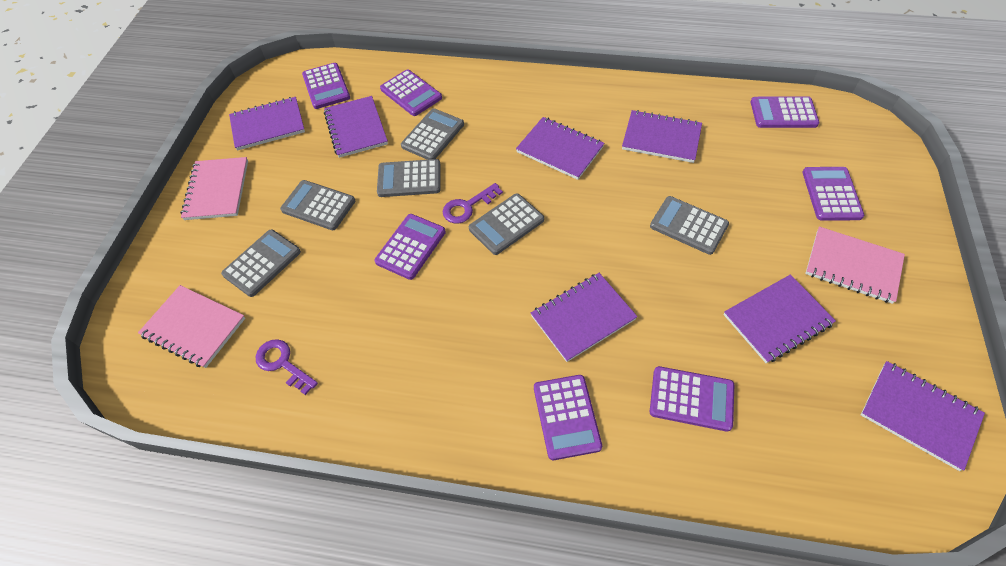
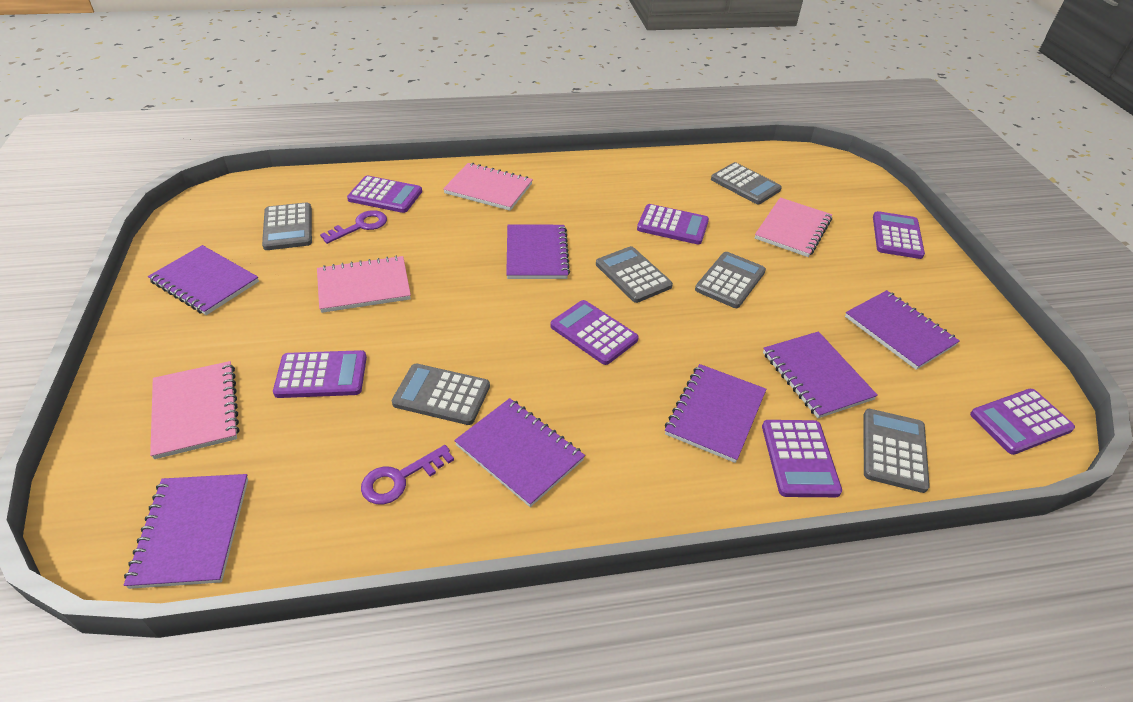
pink notebook: [138,285,245,368] [180,157,248,220] [805,227,905,304] = 3 -> [150,361,239,459] [317,256,411,313] [443,163,533,211] [755,197,832,257] = 4

